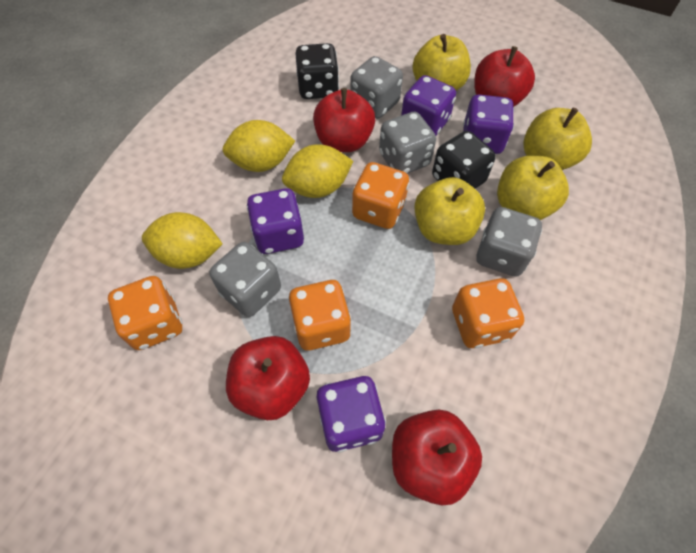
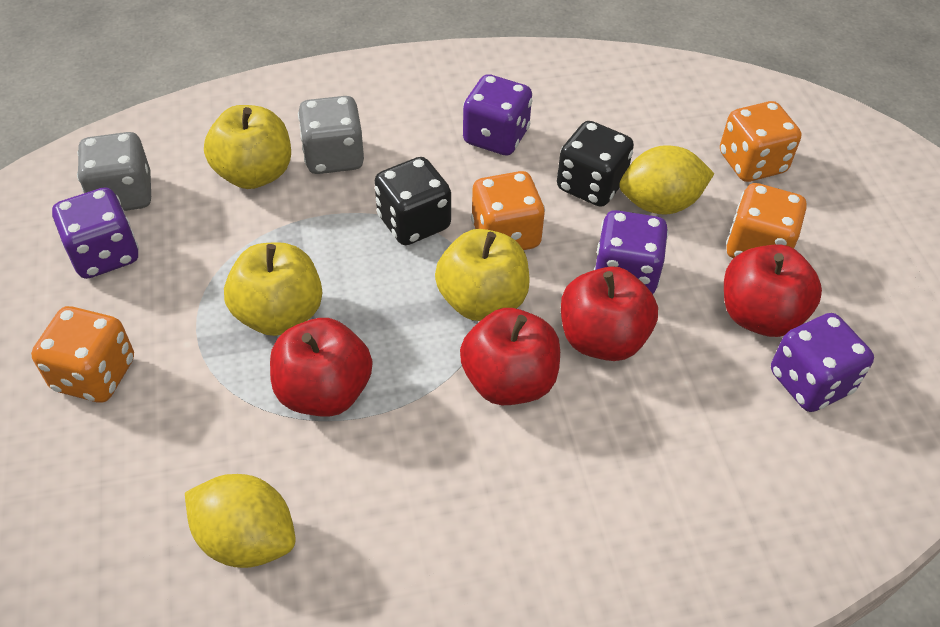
grey dice: [209,242,281,317] [350,56,403,119] [379,112,436,174] [476,207,542,277] = 4 -> [77,132,151,211] [298,96,364,174] = 2
yellow apple: [412,34,471,91] [414,177,485,245] [497,155,569,220] [523,108,592,170] = 4 -> [204,105,291,189] [224,242,322,336] [435,229,530,321] = 3
yellow lemon: [142,212,223,269] [223,120,295,172] [282,144,353,198] = 3 -> [185,474,296,568] [619,145,714,215] = 2

